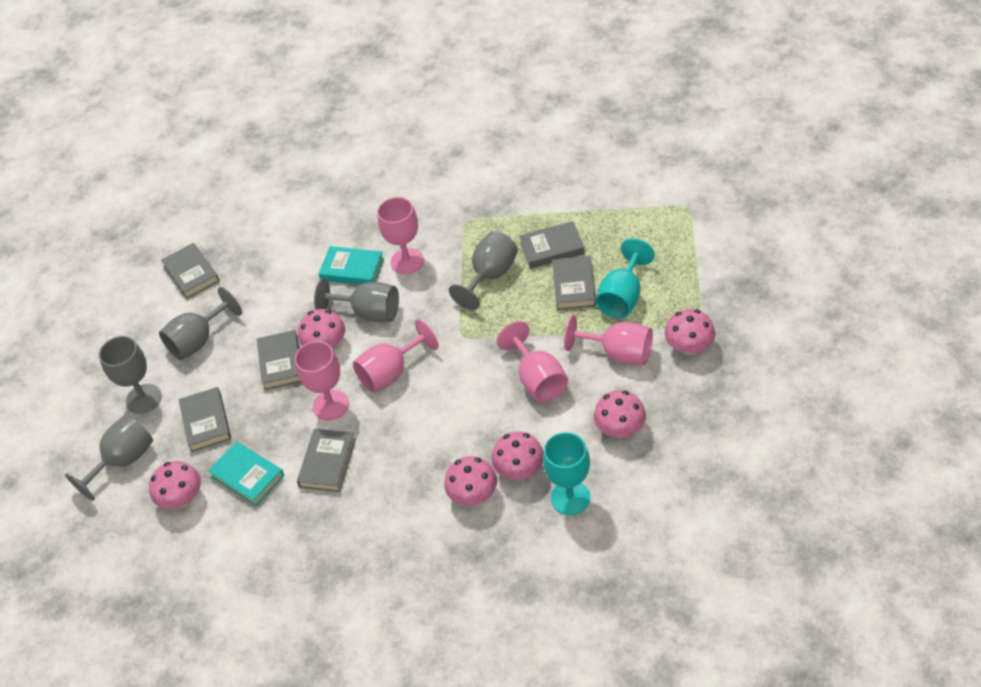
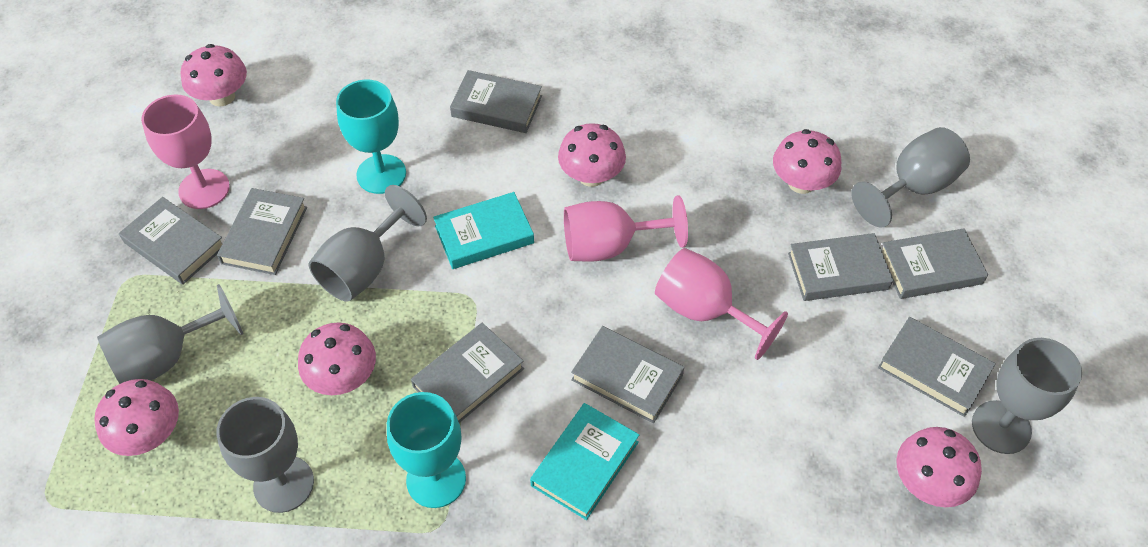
grey book: [161,243,220,299] [179,387,231,452] [257,330,301,390] [297,429,356,492] [519,221,585,269] [552,256,596,310] = 6 -> [119,197,223,285] [217,188,307,275] [411,323,524,423] [450,70,542,133] [571,326,684,423] [788,233,893,301] [878,317,996,417] [882,228,988,299] = 8
pink goblet: [295,341,349,421] [353,319,439,393] [377,197,424,274] [497,321,568,402] [564,315,653,365] = 5 -> [141,94,230,209] [564,195,688,262] [655,248,788,360] = 3

